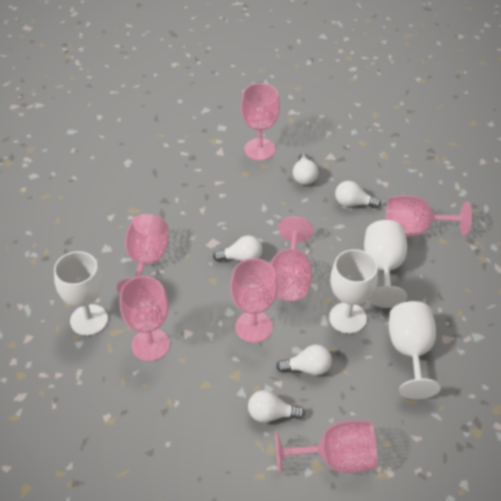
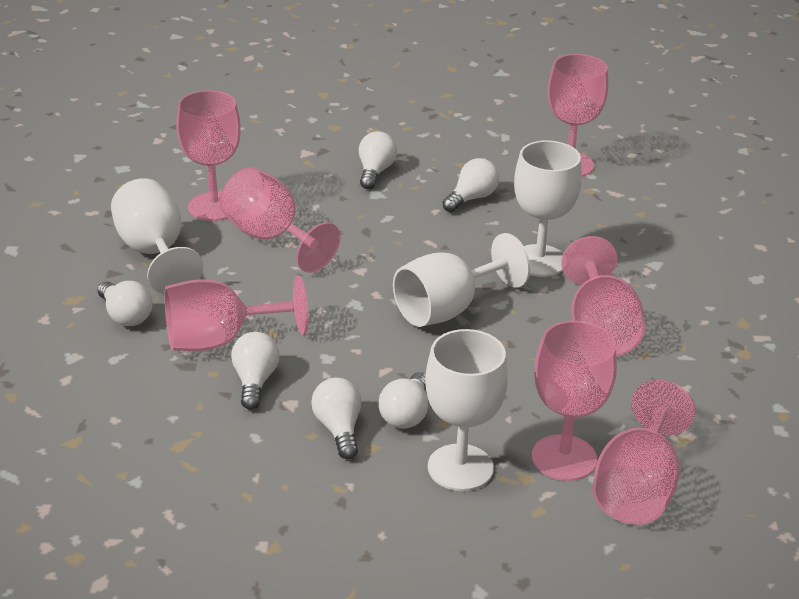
white light bulb: [213,235,262,261] [248,390,305,423] [276,344,332,375] [293,153,318,185] [335,181,381,208] = 5 -> [97,281,153,326] [231,332,279,410] [311,377,361,459] [359,131,397,189] [379,372,428,429] [442,158,499,212] = 6

